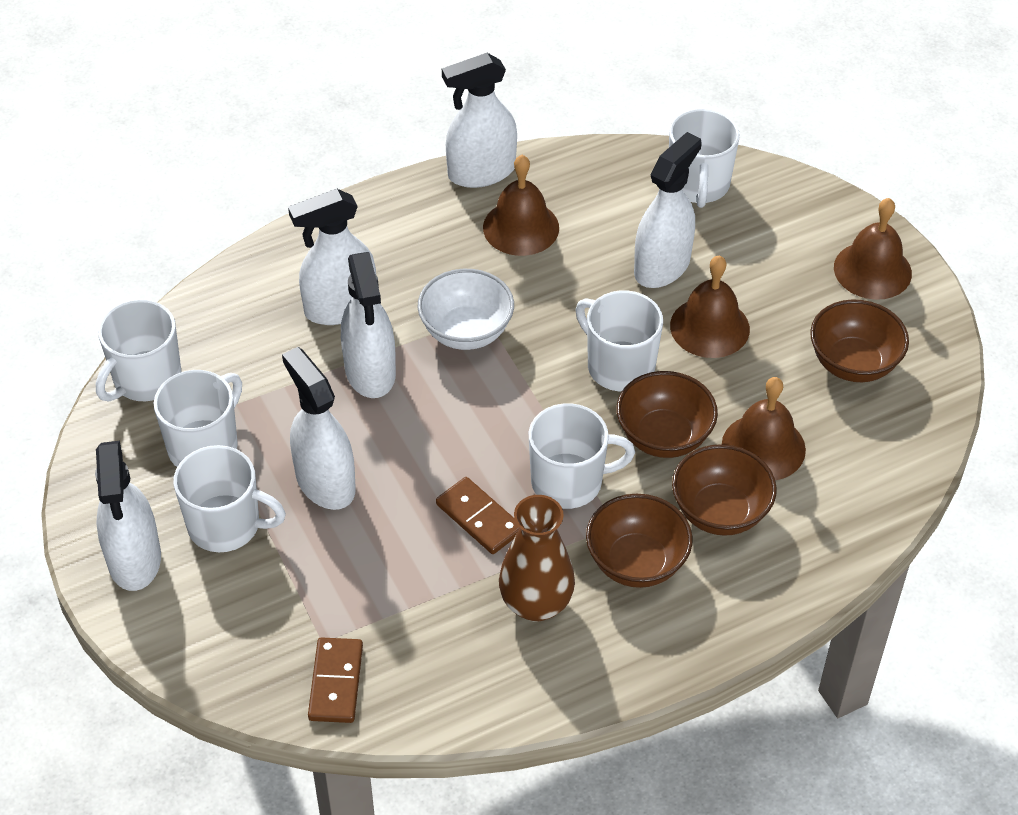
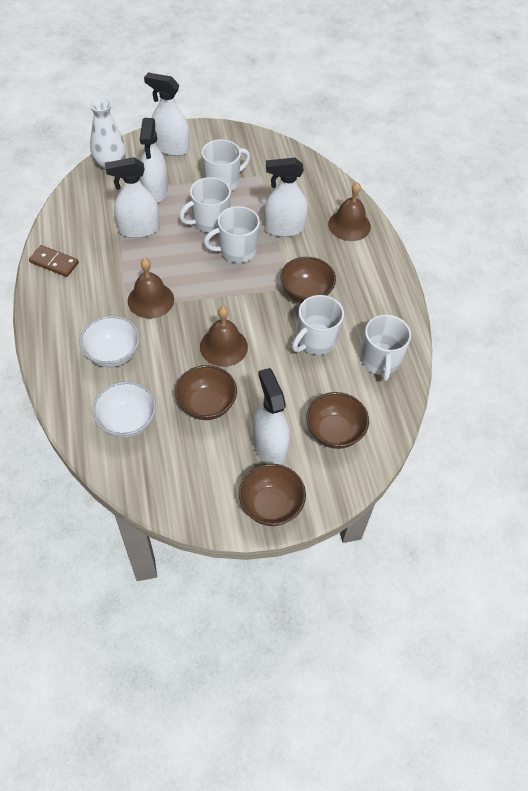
brown bell: [483,155,559,256] [670,255,750,358] [722,377,806,480] [834,198,912,300] = 4 -> [128,258,174,319] [200,306,248,367] [328,182,371,241] = 3
brown domino: [308,637,363,723] [436,477,519,554] = 2 -> [29,245,79,277] = 1
brown vase: [499,495,575,622] = 1 -> none = 0
white bowl: [417,269,514,350] = 1 -> [79,315,140,367] [92,381,156,438] = 2
white mug: [96,300,181,402] [154,370,242,467] [173,445,286,552] [529,403,635,509] [575,290,663,391] [669,109,740,208] = 6 -> [179,177,231,233] [202,139,250,191] [204,206,260,263] [292,295,344,355] [361,315,411,381] = 5
white spray bottle: [95,441,161,591] [282,347,356,510] [288,189,376,325] [341,252,396,398] [442,53,517,188] [634,132,702,288] = 6 -> [105,157,159,238] [140,118,168,203] [144,72,190,156] [253,368,290,465] [264,157,308,237] = 5
white vase: none = 0 -> [89,96,126,170] = 1

